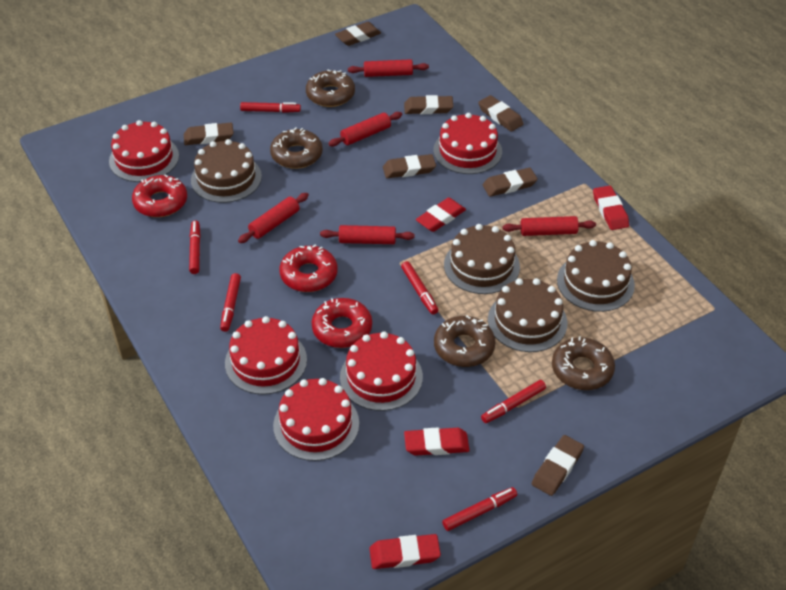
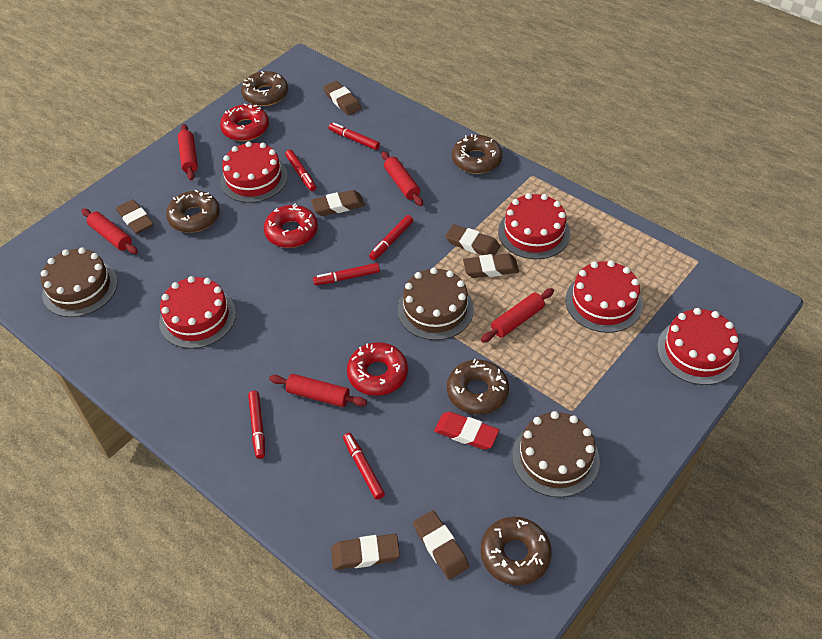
brown cake: [191,139,262,203] [444,224,520,294] [488,278,567,352] [557,240,635,312] = 4 -> [41,248,118,317] [397,267,474,340] [512,411,600,497] = 3
brown donut: [270,127,323,169] [306,70,355,107] [434,315,495,367] [552,336,615,390] = 4 -> [166,190,220,233] [241,71,288,106] [447,359,509,414] [452,134,502,174] [481,517,552,585] = 5
red eraser: [369,534,441,569] [404,427,470,456] [416,198,466,232] [593,186,629,230] = 4 -> [434,412,499,450] = 1

